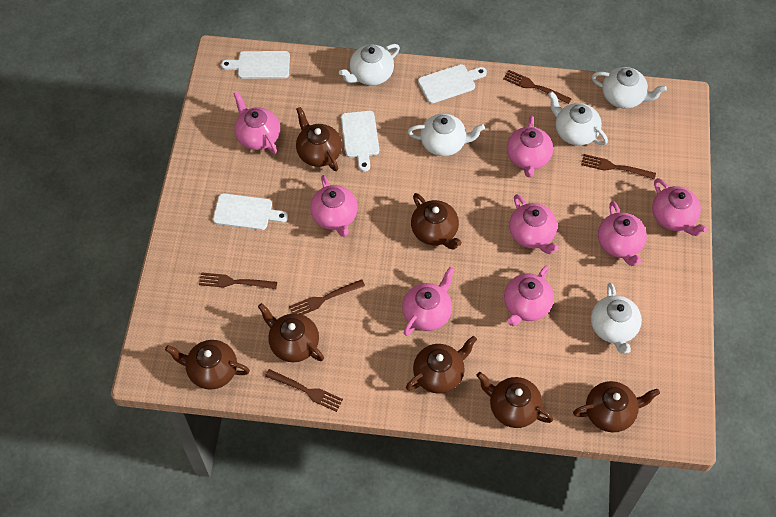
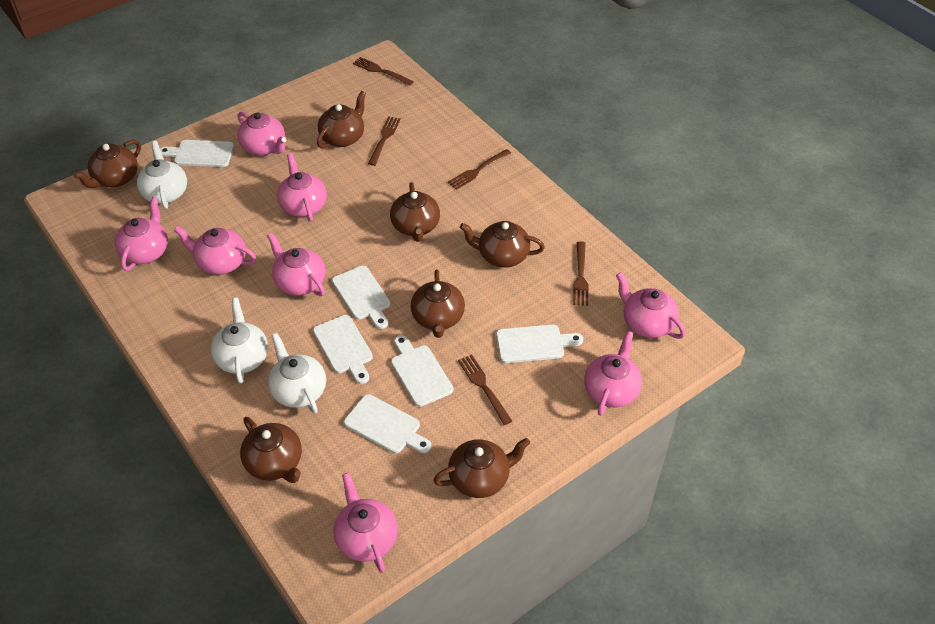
white cutting board: [213,193,288,230] [221,51,290,79] [341,111,379,172] [418,64,487,103] = 4 -> [160,140,234,167] [313,315,373,384] [332,266,390,329] [344,394,431,453] [391,335,453,407] [496,324,583,363] = 6
white teapot: [339,44,400,86] [408,114,485,156] [548,91,608,146] [591,283,642,353] [592,67,667,109] = 5 -> [137,141,187,209] [211,298,268,383] [268,333,326,414] = 3

